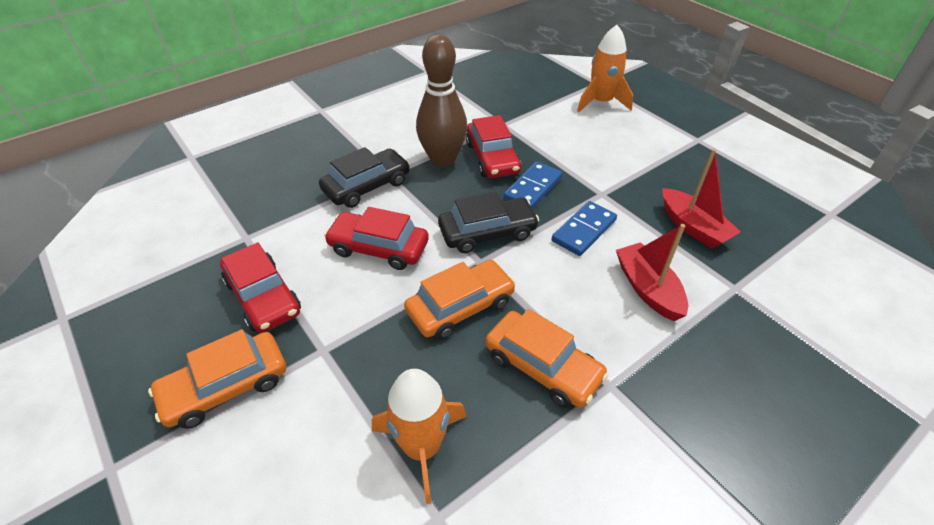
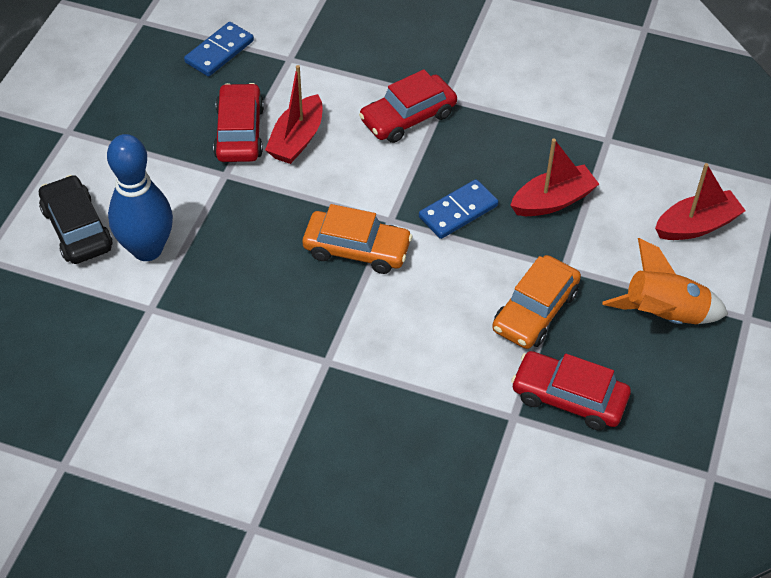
black car: [319,147,410,208] [438,192,539,253] = 2 -> [39,175,112,264] = 1
blue bowling pin: none = 0 -> [107,134,173,261] = 1
brown bowling pin: [416,34,468,168] = 1 -> none = 0
orange car: [148,329,286,429] [404,260,516,340] [485,309,608,408] = 3 -> [303,204,413,274] [492,255,581,349] = 2
orange rocket: [372,369,466,504] [577,25,633,112] = 2 -> [603,238,728,324] = 1
red boat: [616,224,688,321] [662,149,741,249] = 2 -> [265,65,322,164] [510,138,599,216] [655,163,746,240] = 3

